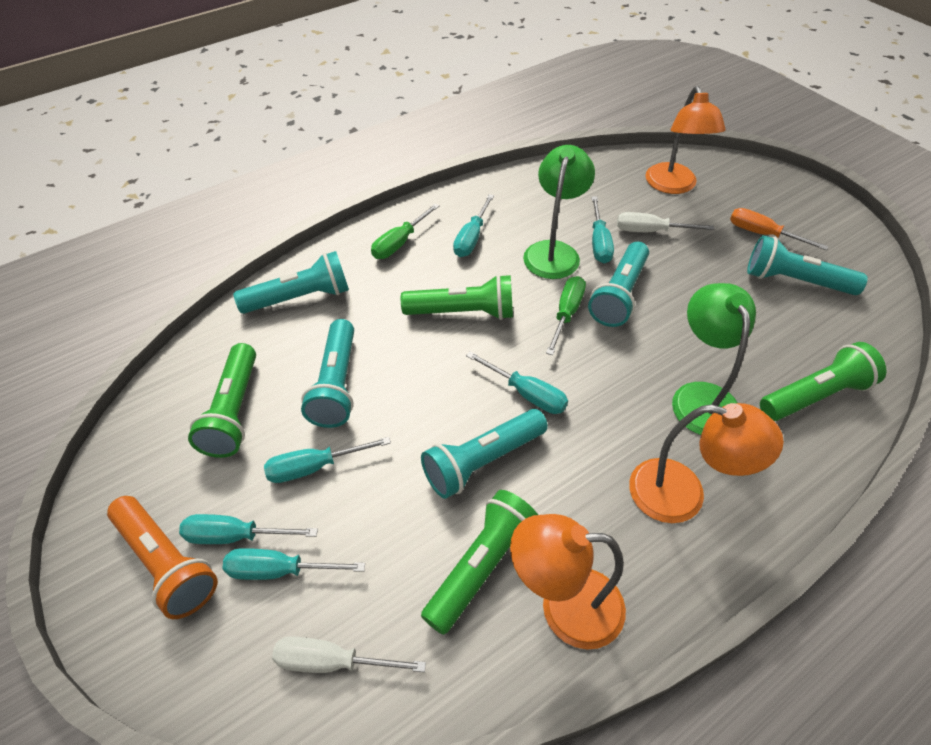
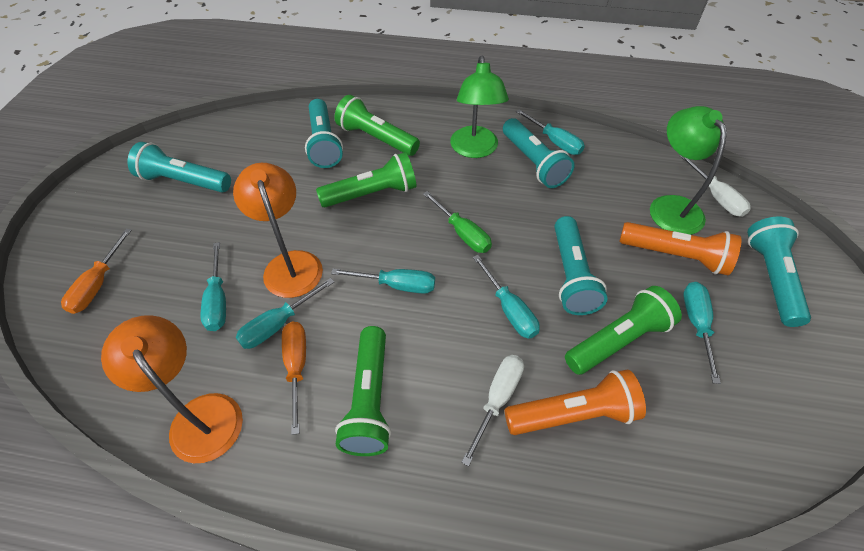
green screwdriver: [371,203,440,259] [546,276,586,355] = 2 -> [423,191,492,253] = 1
orange flashlight: [107,496,218,619] = 1 -> [504,369,646,435] [619,222,741,275] = 2
orange lamp: [510,514,626,650] [629,403,784,523] [645,86,726,194] = 3 -> [101,315,243,463] [233,163,323,298] = 2
orange screwdriver: [730,208,829,250] = 1 -> [61,229,132,314] [282,322,306,435] = 2

